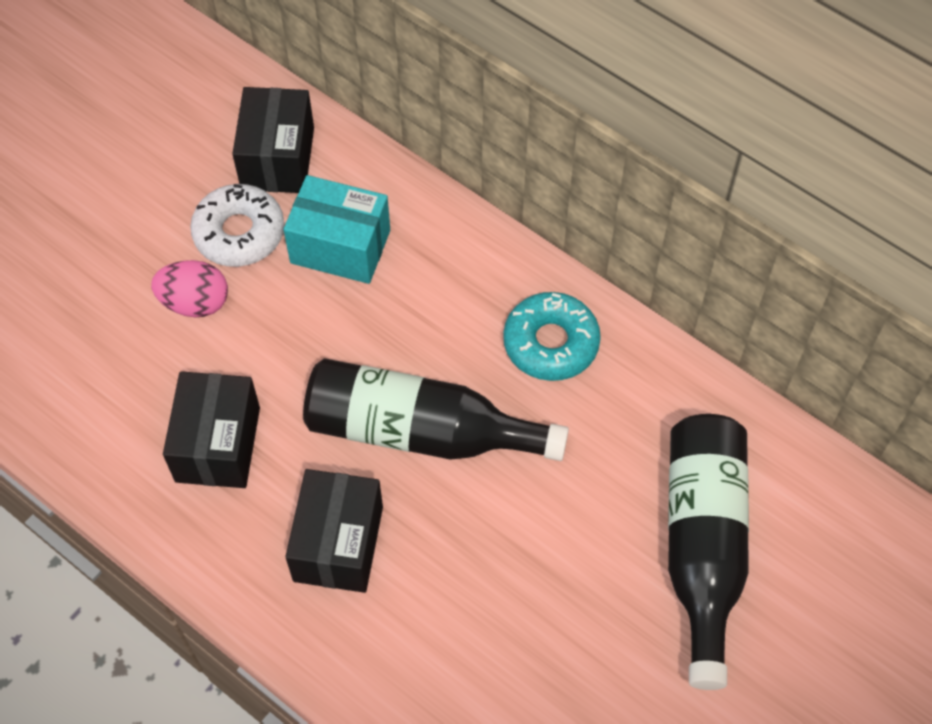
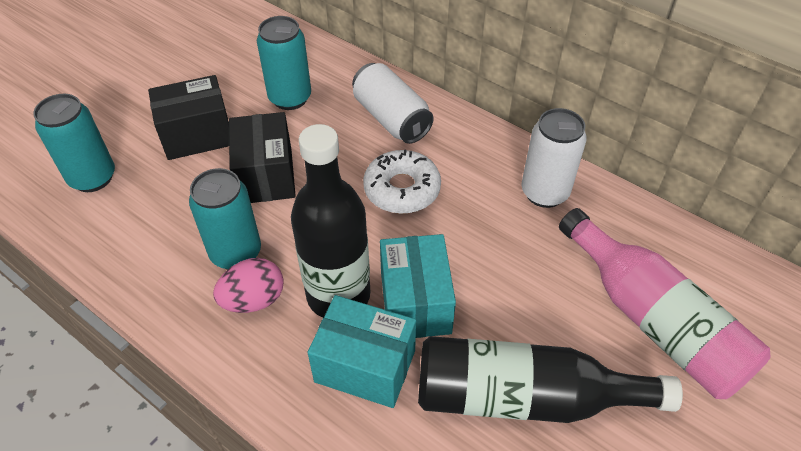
black box: [163,371,260,488] [232,87,314,193] [285,469,383,593] = 3 -> [148,75,229,160] [229,112,296,203] = 2
pink bottle: none = 0 -> [559,208,771,399] = 1
turquoise box: [283,175,390,284] = 1 -> [307,295,416,408] [380,234,456,338] = 2
turquoise can: none = 0 -> [33,94,115,192] [189,168,261,270] [257,16,311,110] = 3
turquoise donut: [503,292,601,381] = 1 -> none = 0
white can: none = 0 -> [352,63,434,144] [522,108,587,208] = 2

